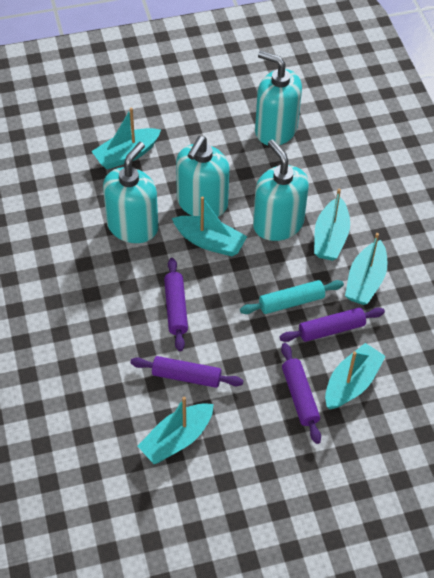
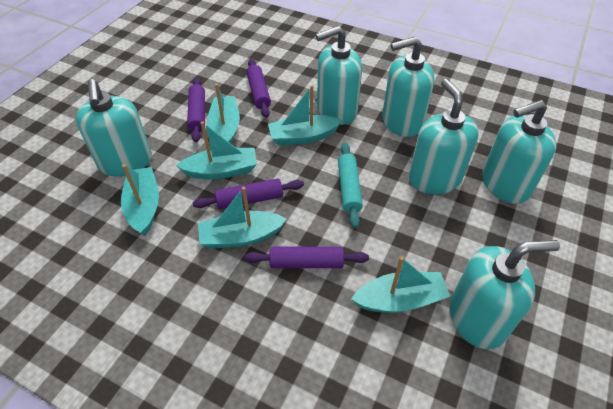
turquoise soap dispenser: [103,142,158,243] [176,136,229,217] [253,140,309,241] [255,51,302,146] = 4 -> [76,79,152,176] [316,26,362,125] [382,37,434,137] [409,79,479,194] [450,240,560,349] [482,100,556,204] = 6

